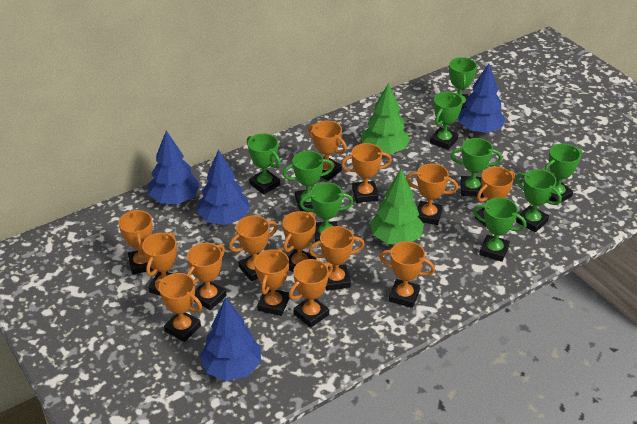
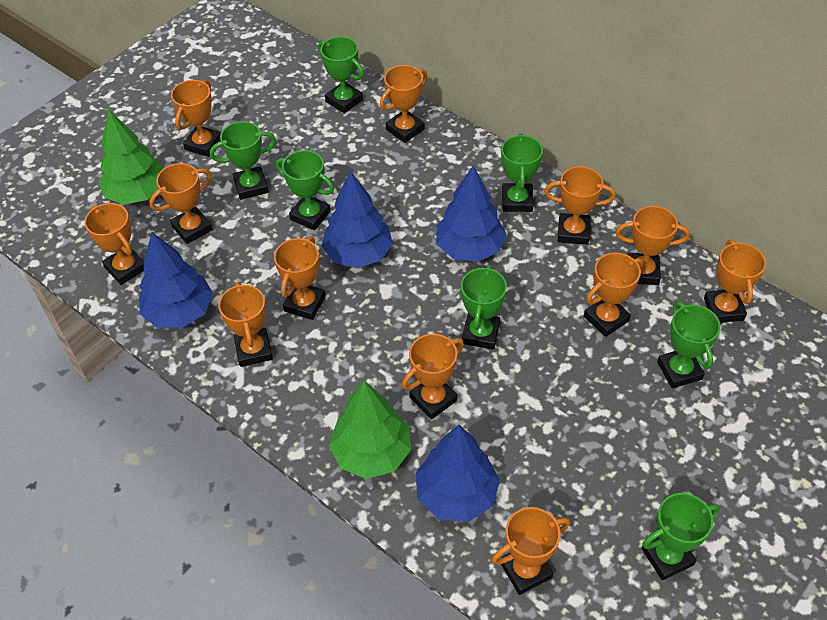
green trophy: [247,133,281,195] [283,151,333,211] [300,182,353,242] [430,92,463,150] [449,57,477,110] [451,138,502,197] [473,197,526,262] [516,169,562,233] [544,143,582,203] = 9 -> [210,121,276,200] [276,150,334,230] [318,37,364,114] [461,265,507,349] [501,133,543,212] [641,493,720,581] [657,302,721,388] = 7
orange trophy: [118,209,153,274] [142,232,177,296] [155,273,202,342] [187,243,227,310] [229,215,277,281] [254,248,289,316] [283,211,317,272] [289,259,333,328] [308,120,347,181] [309,226,365,291] [341,143,392,203] [379,241,435,308] [406,164,458,225] [475,167,515,226] = 14 -> [84,203,144,285] [149,163,213,244] [171,80,221,157] [218,282,273,367] [274,236,326,320] [380,65,428,143] [402,334,464,420] [491,507,570,595] [544,166,616,245] [584,253,643,337] [615,206,690,285] [704,240,766,323] = 12

